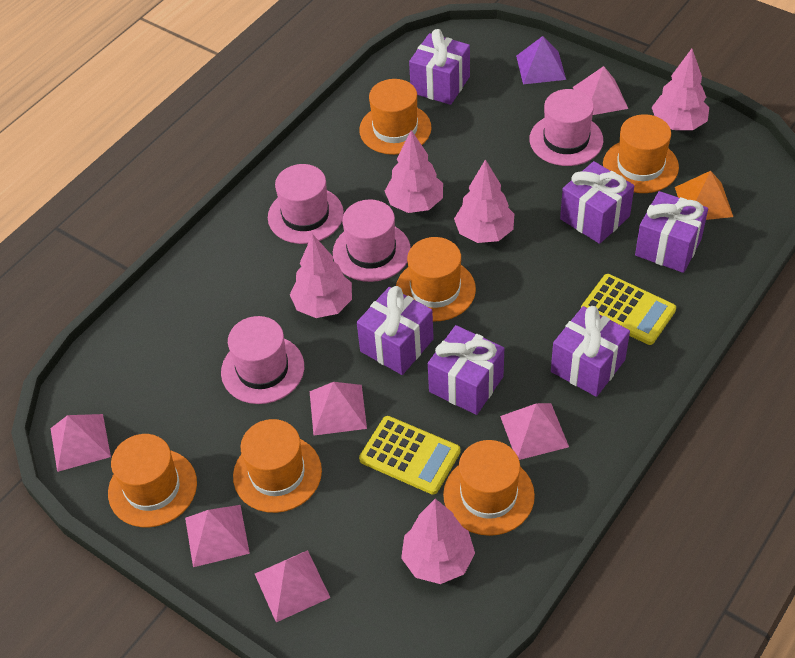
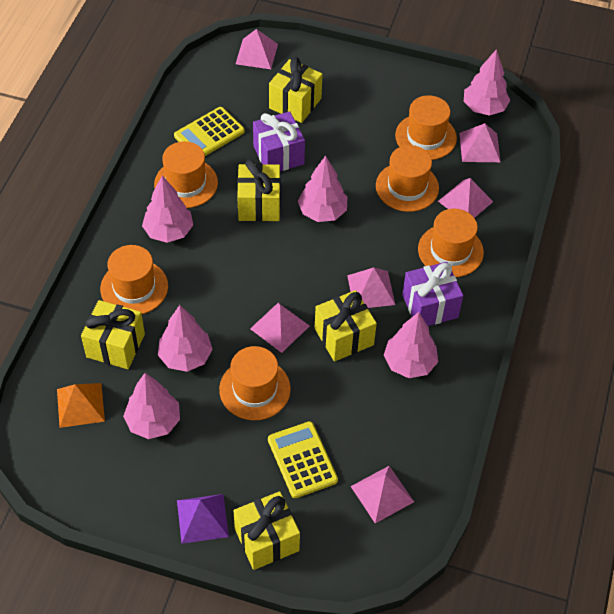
pink hat: [221,316,304,404] [268,164,344,244] [333,199,411,282] [530,89,603,166] = 4 -> none = 0
pink tree: [290,234,352,318] [385,130,443,213] [401,499,475,584] [454,159,514,243] [652,49,709,130] = 5 -> [123,373,180,439] [142,176,193,243] [158,305,212,372] [298,155,347,222] [384,312,438,378] [464,49,510,116] = 6
purple gift: [357,286,434,375] [409,29,470,105] [428,325,504,415] [551,306,630,397] [560,161,634,244] [635,191,708,273] = 6 -> [253,111,305,171] [402,262,463,326] = 2
yellow gift: none = 0 -> [81,300,145,369] [233,491,300,570] [237,160,281,222] [269,57,323,123] [315,290,377,362] = 5

